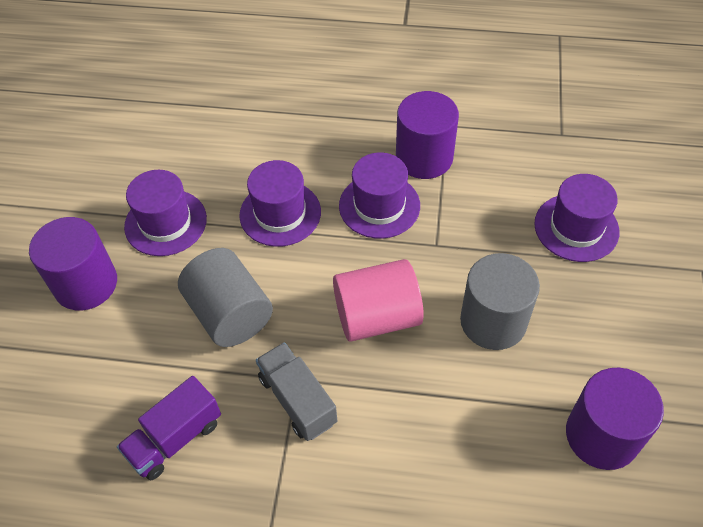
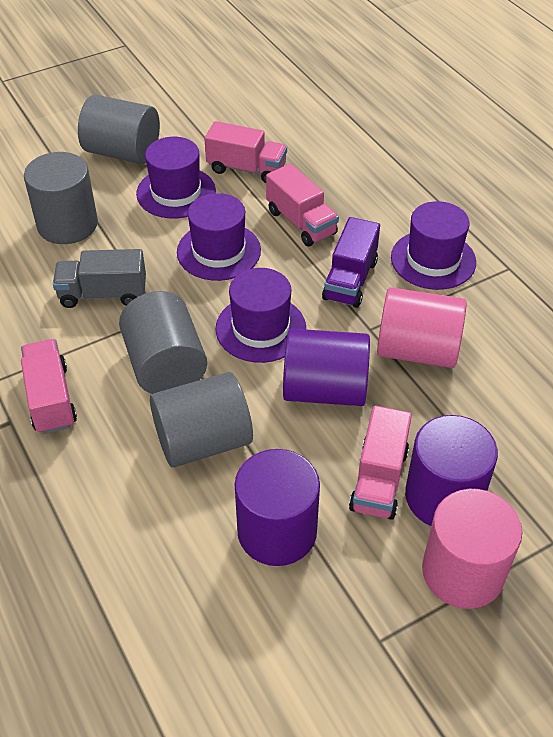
grey cylinder: [178,248,273,347] [460,253,540,350] = 2 -> [24,152,98,244] [78,95,160,164] [119,291,207,394] [150,372,253,467] = 4
pink cylinder: [333,259,424,342] = 1 -> [377,287,467,368] [422,489,522,609] = 2
pink truck: none = 0 -> [21,339,77,434] [204,121,287,183] [266,164,339,246] [349,405,412,520] = 4

